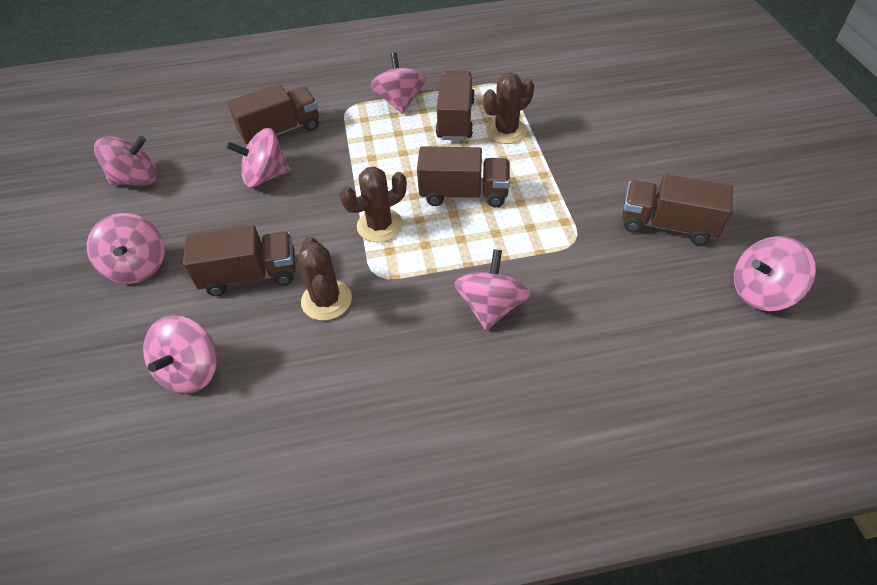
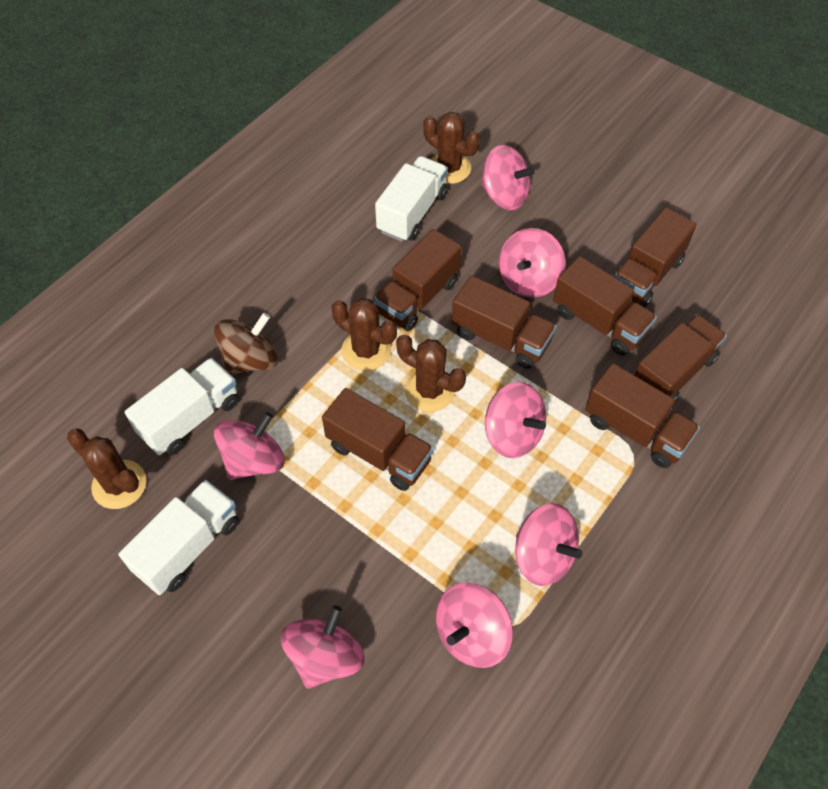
brown cactus: [297,237,352,321] [340,166,407,242] [483,72,534,144] = 3 -> [67,428,147,509] [332,298,397,371] [396,334,466,412] [423,112,480,184] = 4
brown spinning top: none = 0 -> [214,313,279,375] = 1
brown truck: [183,226,296,296] [227,84,319,145] [417,147,510,207] [436,71,475,140] [622,174,733,245] = 5 -> [322,388,434,491] [374,229,462,331] [452,276,557,369] [553,256,657,355] [585,363,700,468] [614,208,697,307] [634,314,727,403] = 7
white truck: none = 0 -> [118,480,239,595] [125,358,239,455] [375,156,448,242] = 3

